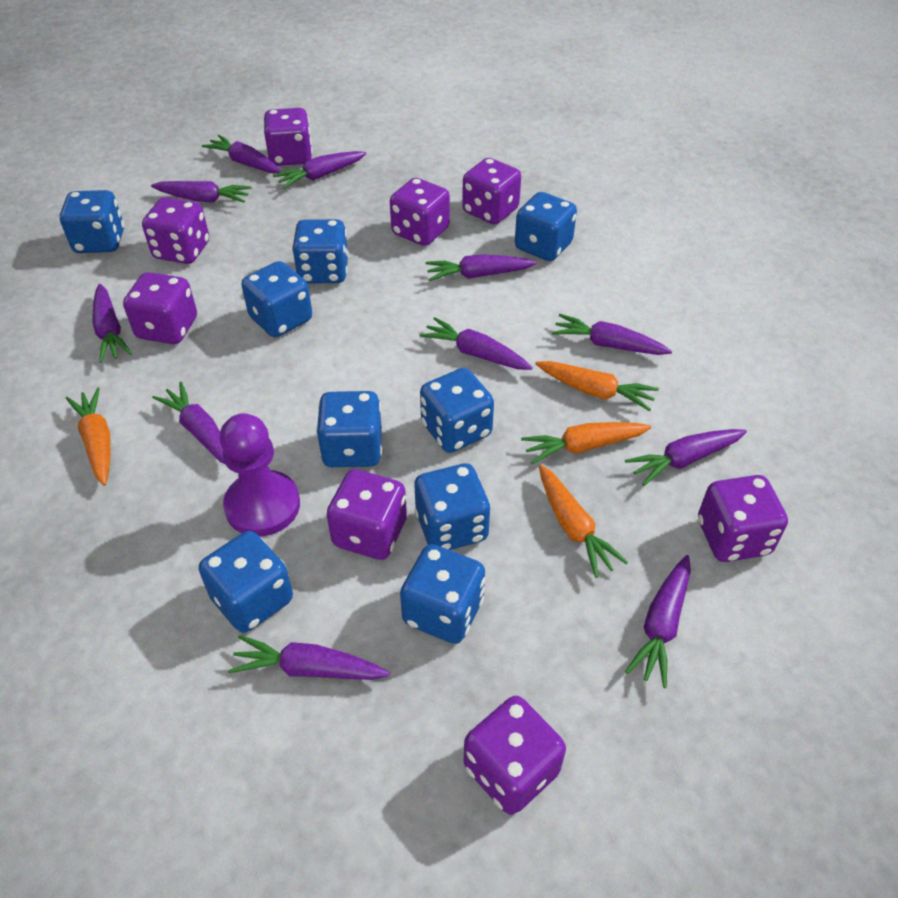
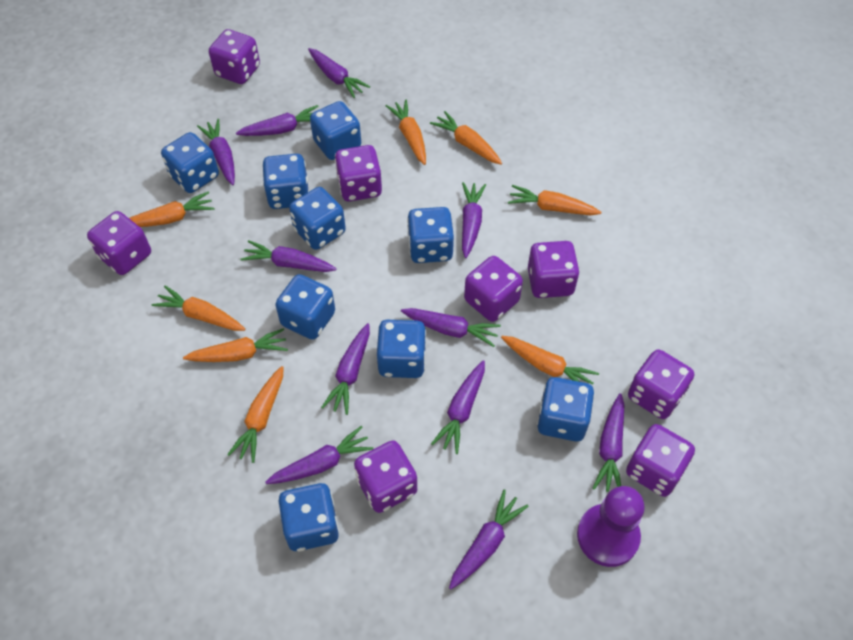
orange carrot: [66,388,111,486] [521,422,651,464] [535,361,659,411] [539,465,628,578] = 4 -> [129,191,214,227] [152,286,245,331] [183,328,288,362] [227,366,284,463] [386,99,426,165] [430,111,502,165] [501,336,599,385] [508,185,601,216] = 8

